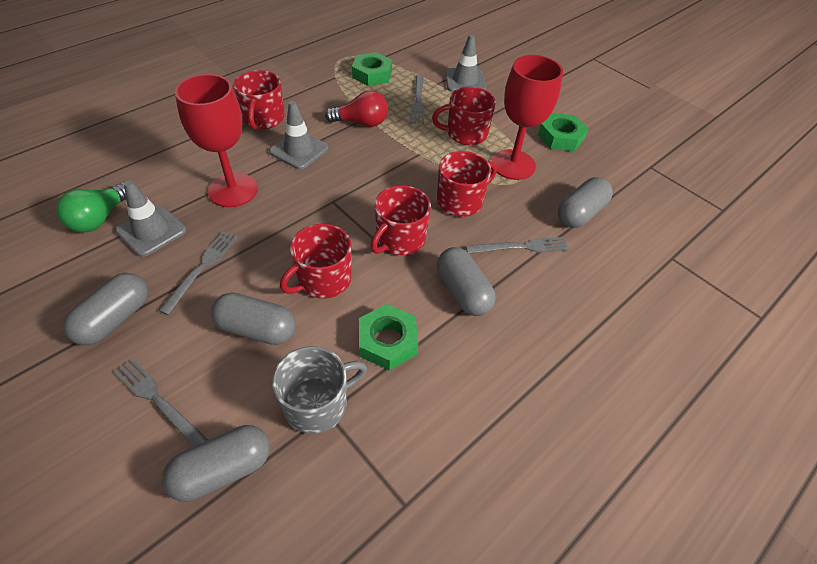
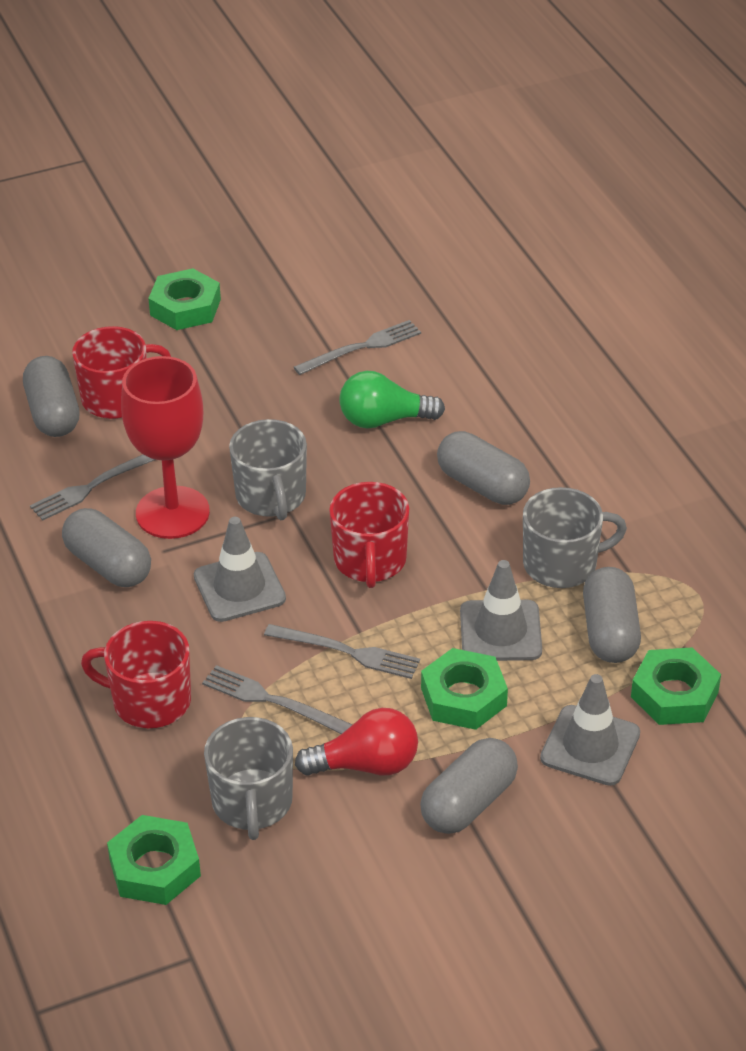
green nut: [352,52,392,86] [359,304,418,371] [538,113,588,151] = 3 -> [107,815,201,905] [148,268,221,330] [421,648,508,730] [631,647,721,725] = 4
grey mug: [272,346,367,434] = 1 -> [204,717,293,840] [229,419,307,520] [523,487,627,588] = 3
red goblet: [175,74,258,207] [491,55,563,180] = 2 -> [121,356,210,539] = 1
red mug: [234,70,285,130] [280,224,352,298] [370,185,431,255] [432,87,496,145] [437,151,497,217] = 5 -> [72,326,171,419] [81,621,191,728] [329,482,409,588] = 3

